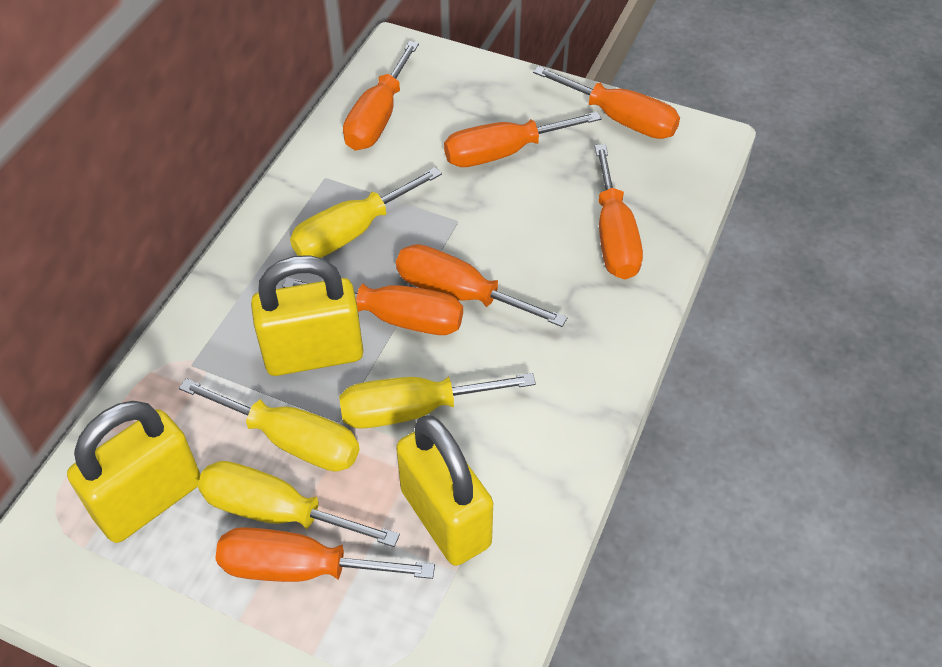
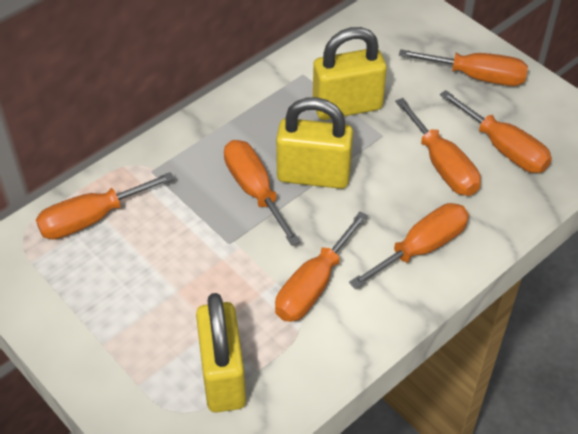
yellow screwdriver: [179,378,360,472] [198,461,400,547] [290,167,442,258] [339,373,536,429] = 4 -> none = 0

